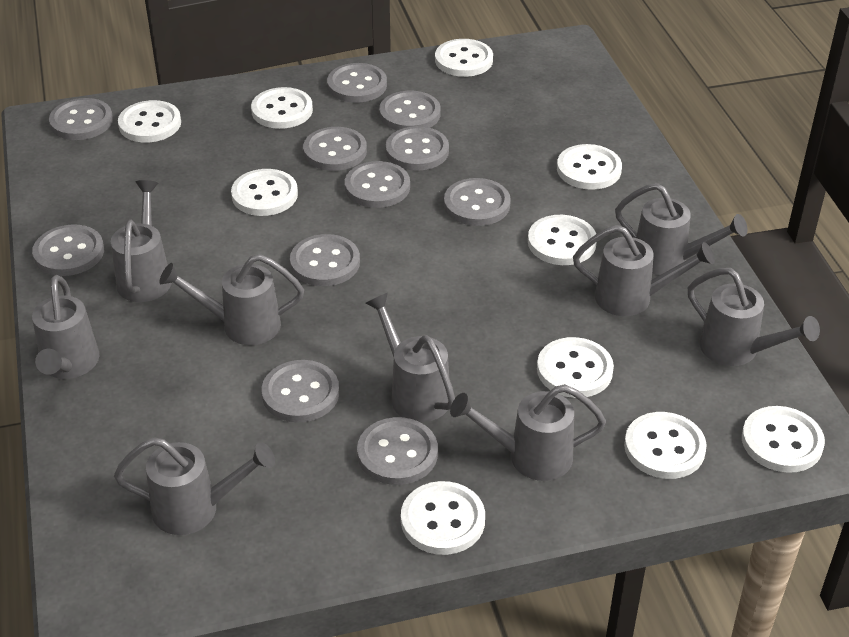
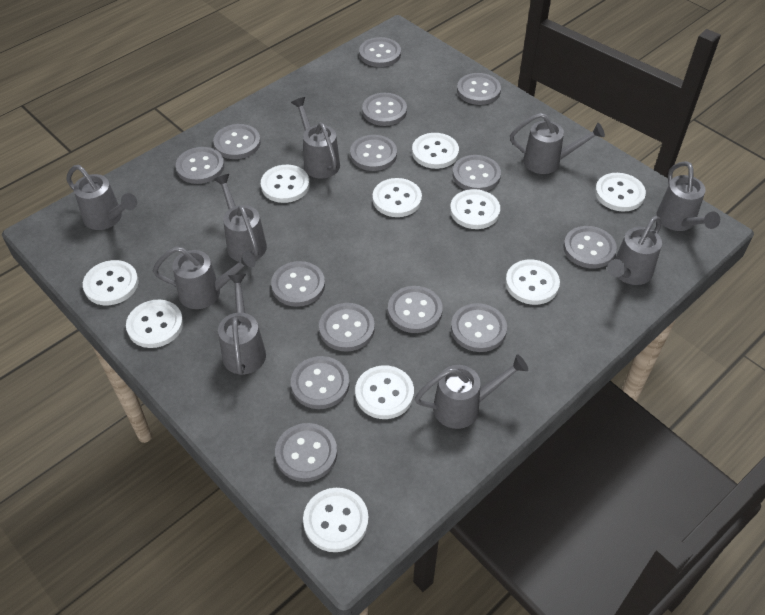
grey button: [32,225,104,276] [49,98,113,140] [262,360,339,422] [290,234,360,286] [303,127,367,171] [327,63,387,103] [345,161,410,208] [357,417,438,485] [379,91,441,130] [386,126,449,171] [444,178,511,226] = 11 -> [176,147,224,184] [213,124,261,159] [271,261,325,307] [275,423,337,482] [291,356,349,409] [319,303,375,352] [350,135,397,171] [359,37,401,67] [362,93,407,126] [388,286,443,333] [451,303,507,352] [453,155,501,191] [457,73,501,105] [563,226,617,269] = 14

